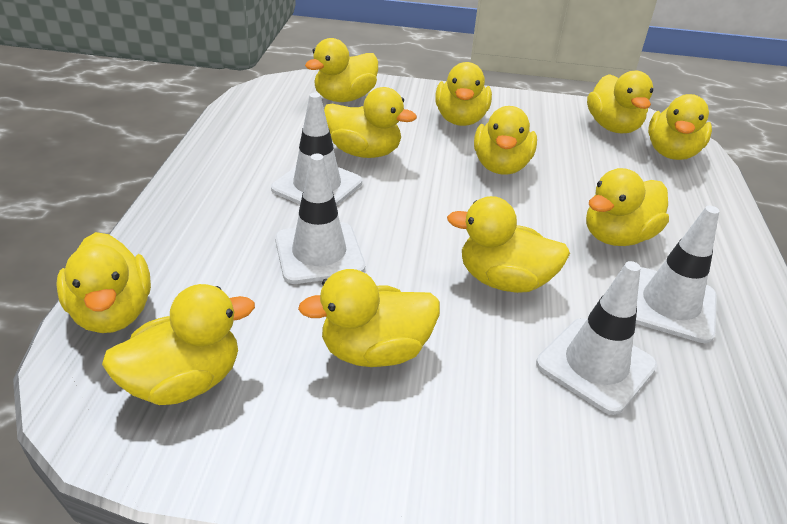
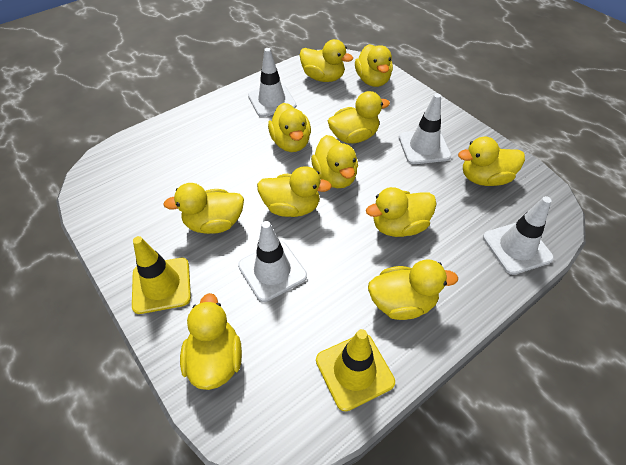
yellow traffic cone: none = 0 -> [132,236,191,314] [316,329,395,411] = 2

